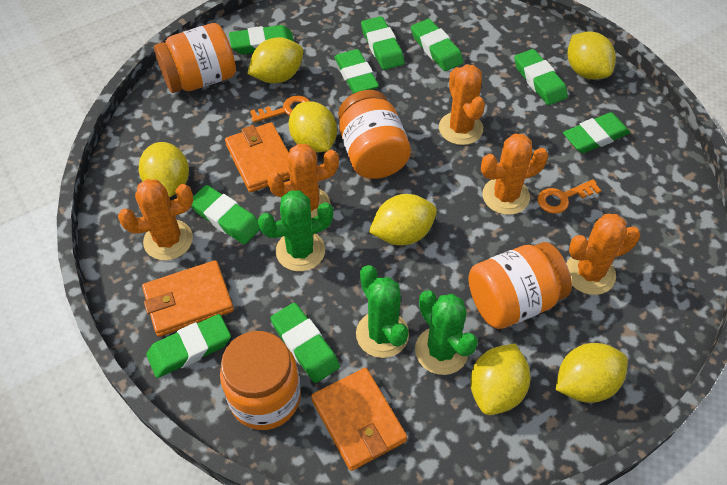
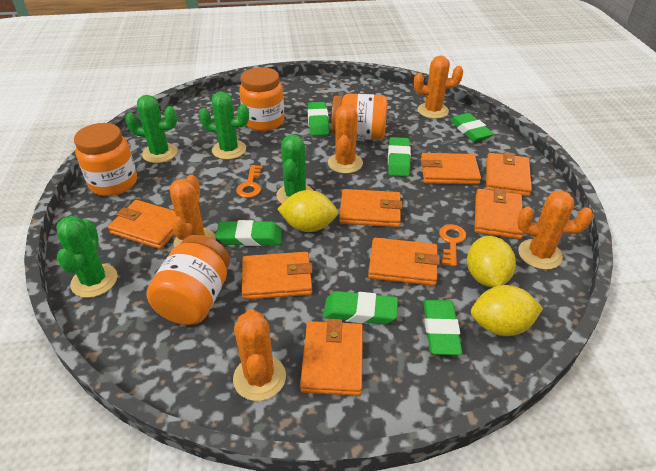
green cactus: [258,190,333,271] [356,265,409,358] [415,290,478,375] = 3 -> [56,216,118,298] [125,95,177,163] [199,92,249,160] [276,134,313,204] = 4
green eraser: [146,314,231,378] [191,185,260,244] [229,25,294,54] [270,303,340,383] [334,49,379,94] [361,16,404,70] [411,19,463,71] [514,49,568,105] [563,112,630,153] = 9 -> [216,220,282,246] [307,102,329,136] [323,291,398,325] [388,137,411,177] [423,300,462,355] [450,113,494,142] = 6
orange wallet: [142,260,234,337] [225,122,290,193] [311,368,407,471] = 3 -> [108,200,176,249] [242,252,313,300] [300,319,363,396] [339,189,403,227] [368,238,440,286] [421,153,481,185] [475,188,524,239] [486,152,532,196] = 8
yellow lemon: [139,142,189,197] [247,37,304,83] [289,101,337,153] [369,194,437,246] [470,344,530,415] [555,343,628,403] [568,32,616,79] = 7 -> [278,190,338,232] [467,236,516,287] [471,285,543,336] = 3

